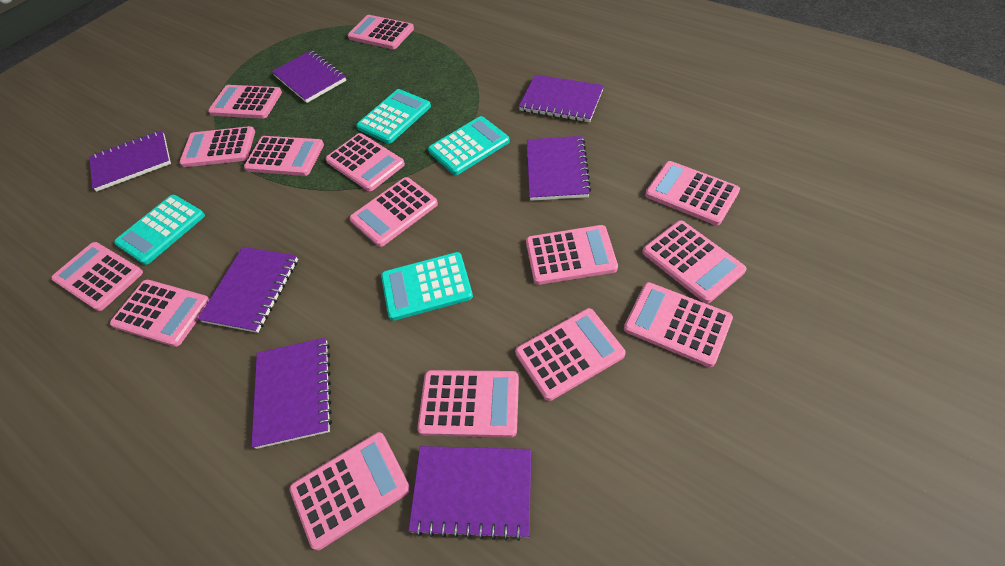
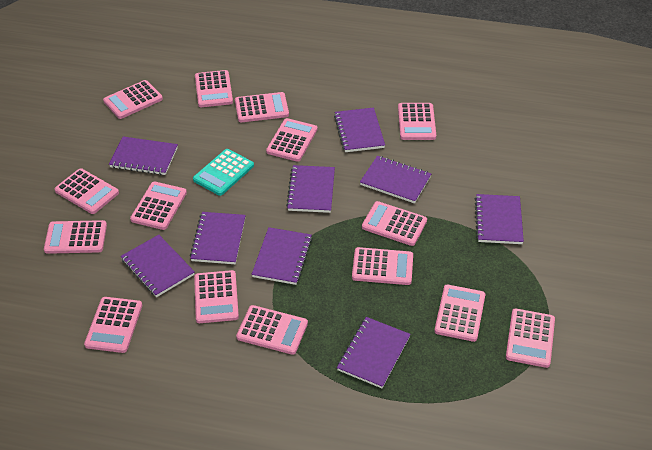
purple notebook: [89,130,171,192] [198,247,298,333] [251,338,332,449] [272,51,346,103] [408,446,531,541] [519,75,604,122] [527,136,591,201] = 7 -> [109,137,178,175] [121,235,195,297] [190,212,246,264] [252,227,312,285] [286,165,335,213] [334,108,385,152] [337,317,411,388] [360,156,431,203] [475,194,524,244] = 9
turquoise calculator: [114,195,205,265] [356,89,431,144] [381,252,473,321] [428,116,510,175] = 4 -> [193,149,254,196] = 1

